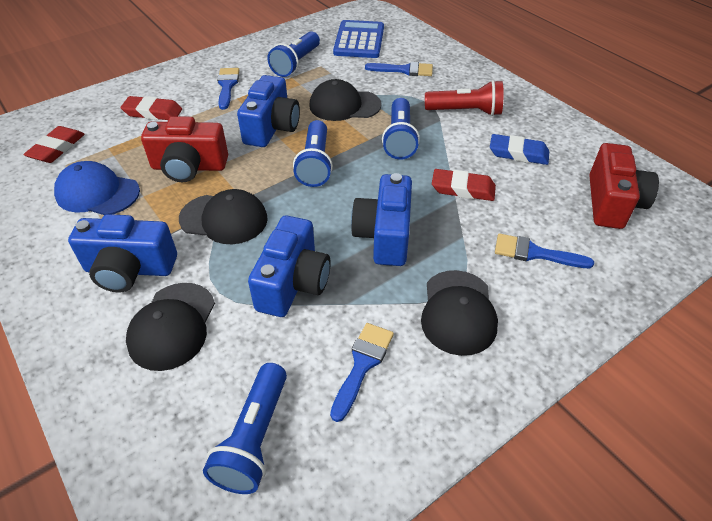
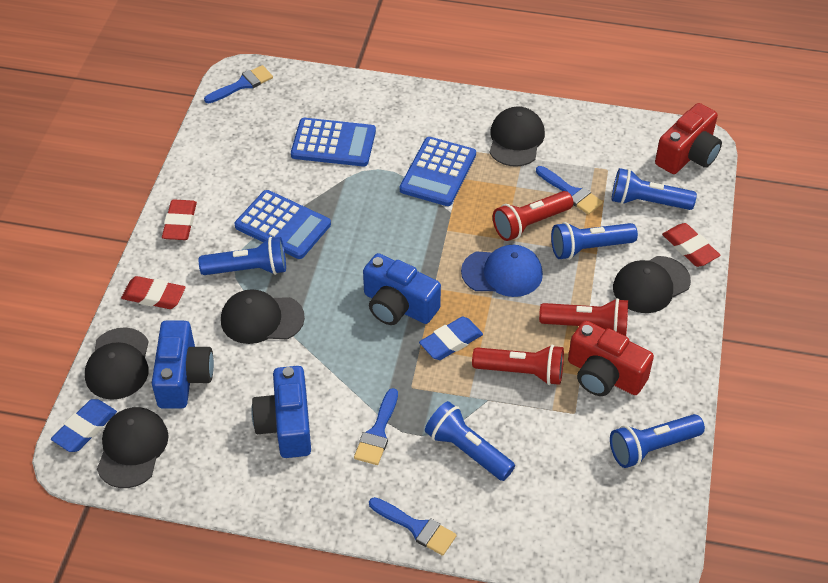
black cap: [126,283,215,371] [179,189,268,244] [309,79,382,121] [421,270,498,356] = 4 -> [85,327,149,400] [97,407,168,488] [221,289,305,344] [489,106,545,167] [613,256,691,313] = 5
blue calculator: [333,20,384,58] = 1 -> [235,190,331,259] [291,118,376,167] [400,137,476,206] = 3
blue camera: [68,214,177,293] [237,75,300,147] [248,215,331,317] [351,173,412,266] = 4 -> [152,321,214,409] [251,366,311,458] [363,253,441,325] = 3
blue eraser: [490,134,549,165] = 1 -> [51,399,117,452] [419,317,483,360] = 2
blue flashlight: [203,363,287,494] [267,31,320,77] [293,120,333,187] [382,98,420,160] = 4 -> [199,237,286,275] [425,401,515,481] [551,222,638,260] [610,414,705,468] [612,168,697,210] = 5
red flashlight: [425,80,504,116] = 1 -> [472,345,564,385] [493,191,573,241] [539,298,628,336] = 3

